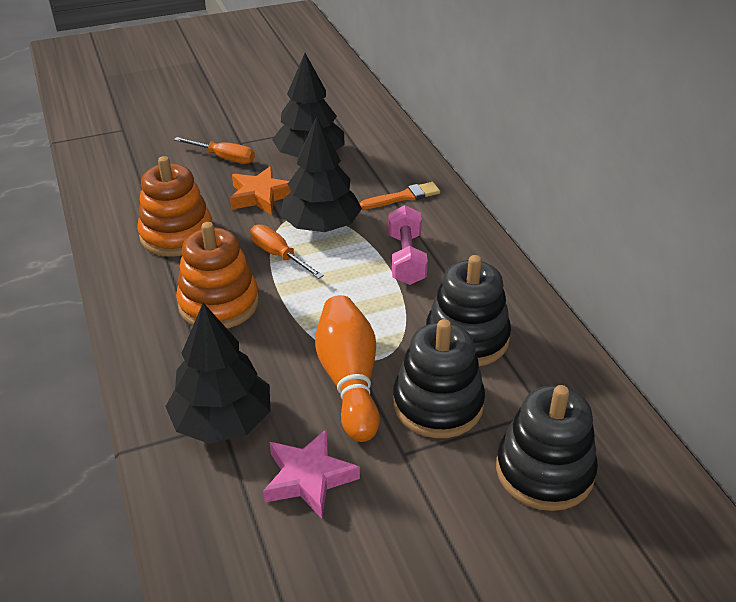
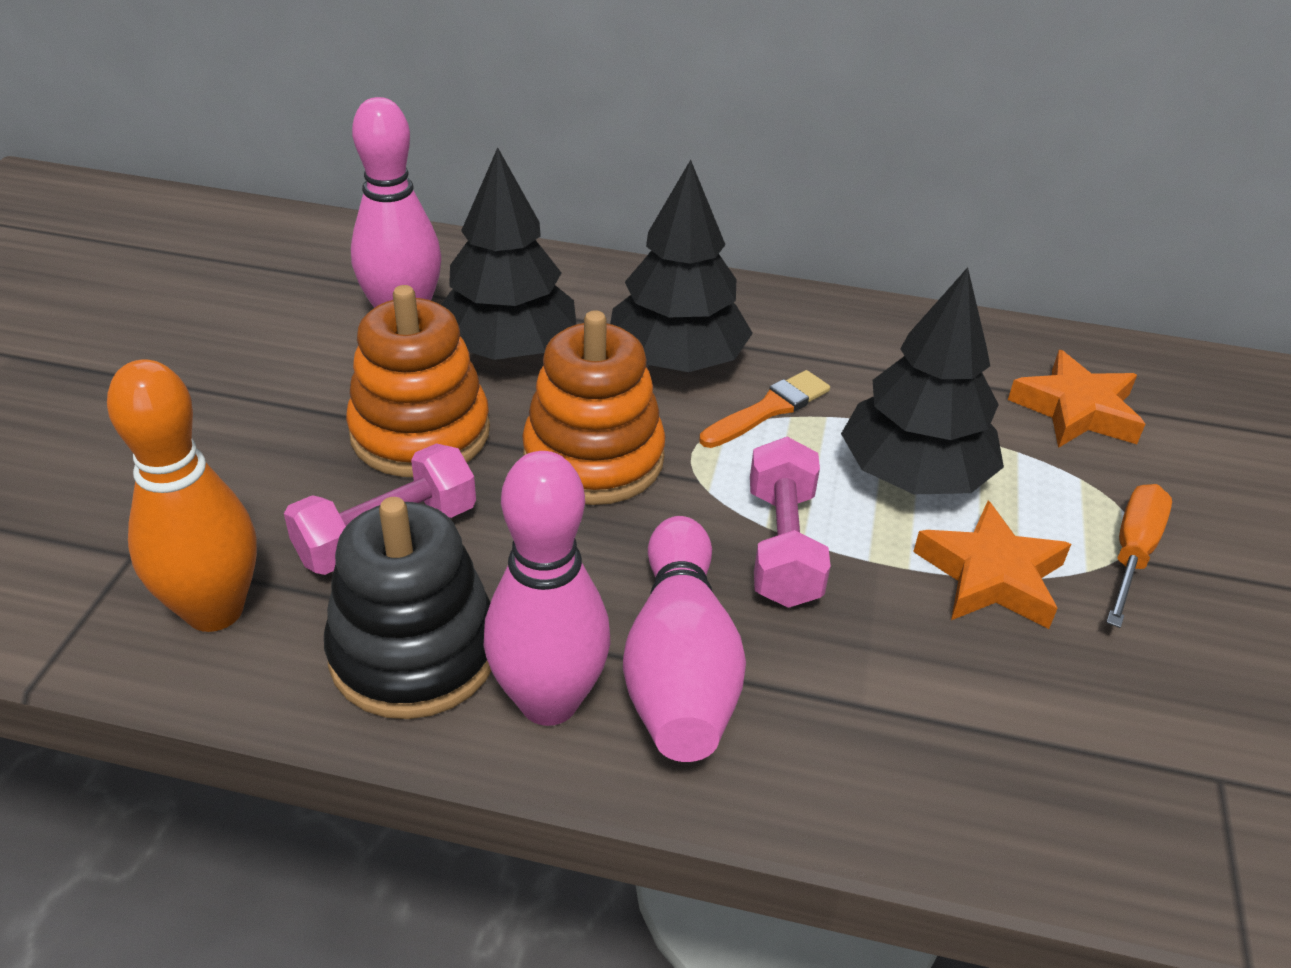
black stacking toy: [393,319,485,438] [426,255,511,366] [496,385,598,511] = 3 -> [324,497,491,719] = 1
orange screwdriver: [174,137,255,164] [250,225,324,279] = 2 -> [1106,484,1172,628] = 1
orange star: [230,166,291,215] = 1 -> [913,500,1071,629] [1008,350,1145,448] = 2
pink bowling pin: none = 0 -> [351,97,441,308] [484,451,611,726] [623,516,746,762] = 3
pink dumbbell: [388,205,428,285] = 1 -> [284,443,476,575] [750,437,831,608] = 2
pink star: [263,429,360,519] = 1 -> none = 0

